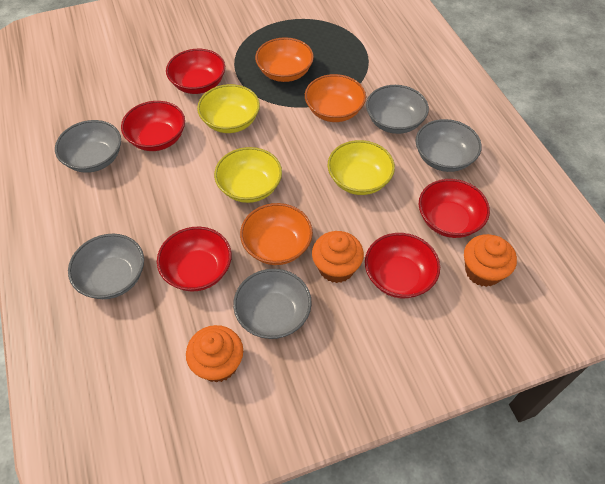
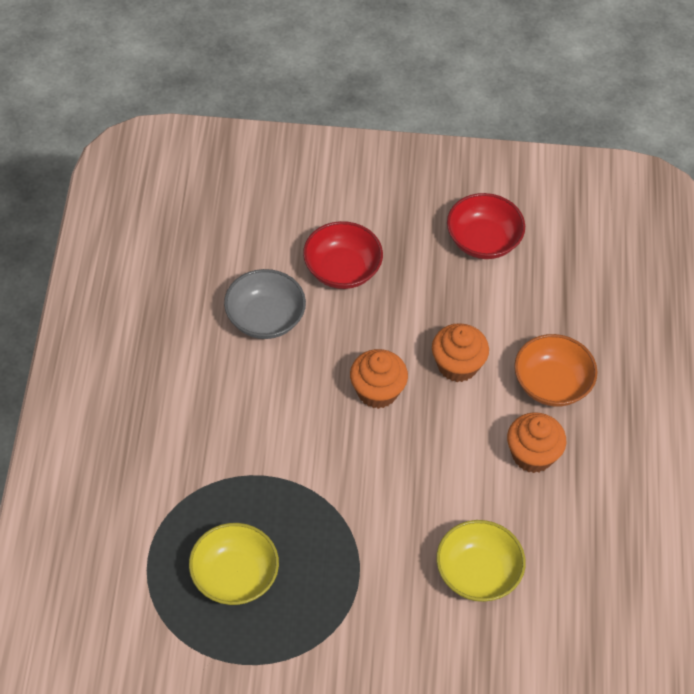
grey bowl: [55,120,121,173] [68,234,144,299] [233,269,312,339] [366,85,429,134] [415,119,482,172] = 5 -> [224,269,306,339] = 1
orange bowl: [240,203,313,265] [255,37,314,82] [305,74,366,122] = 3 -> [514,334,598,407] = 1
red bowl: [121,101,185,151] [157,227,232,291] [166,49,225,94] [365,233,440,298] [419,179,490,238] = 5 -> [303,221,383,289] [447,193,525,259] = 2
yellow bowl: [197,84,260,133] [214,147,282,203] [328,140,395,195] = 3 -> [189,523,279,605] [436,520,526,602] = 2

